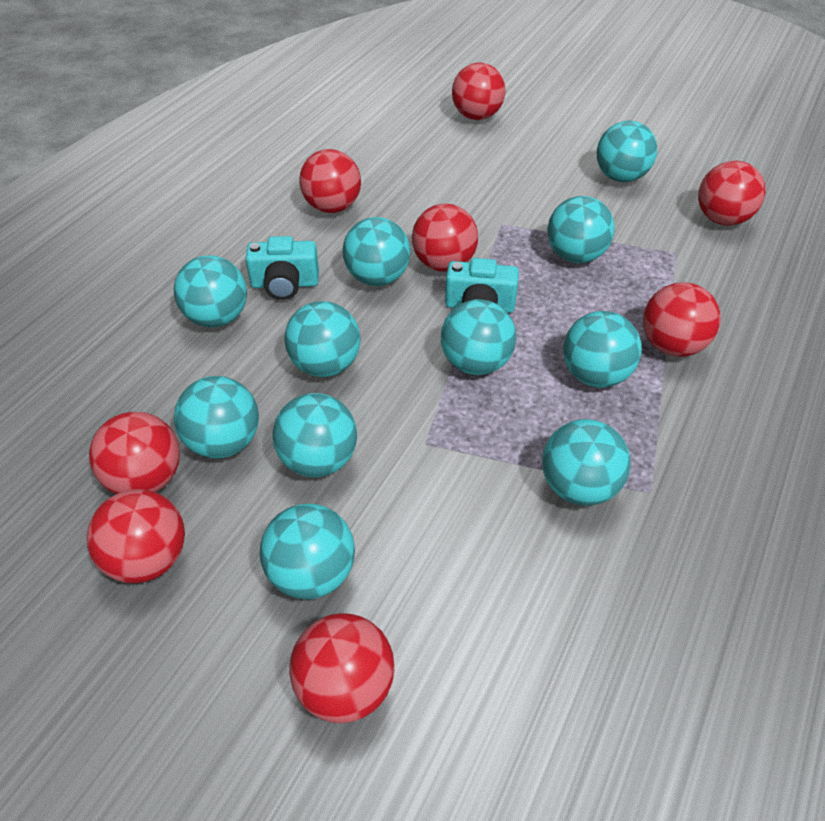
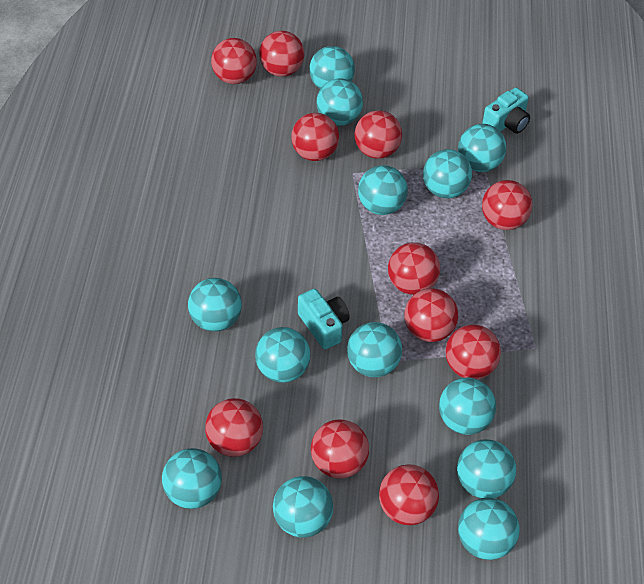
red ball: [87,489,185,583] [89,412,180,494] [289,613,394,723] [299,149,361,213] [412,204,478,272] [452,63,505,120] [643,282,721,357] [698,161,765,225] = 8 -> [205,398,263,457] [211,38,257,84] [259,31,304,77] [292,113,339,161] [311,419,369,478] [354,111,402,159] [379,464,439,525] [388,242,440,295] [404,288,458,342] [446,325,501,379] [482,180,532,230] = 11
turquoise ball: [174,255,247,327] [174,376,259,458] [260,503,355,599] [272,393,357,477] [284,301,361,377] [343,217,410,286] [441,299,516,375] [542,419,631,506] [547,196,615,263] [563,311,642,388] [597,120,657,182] = 11 -> [162,448,222,509] [188,278,242,332] [255,327,311,383] [273,476,333,538] [309,46,355,89] [316,78,363,126] [347,322,402,377] [358,165,408,215] [423,149,472,198] [439,378,496,435] [457,439,516,498] [458,124,507,172] [458,498,520,560] = 13

